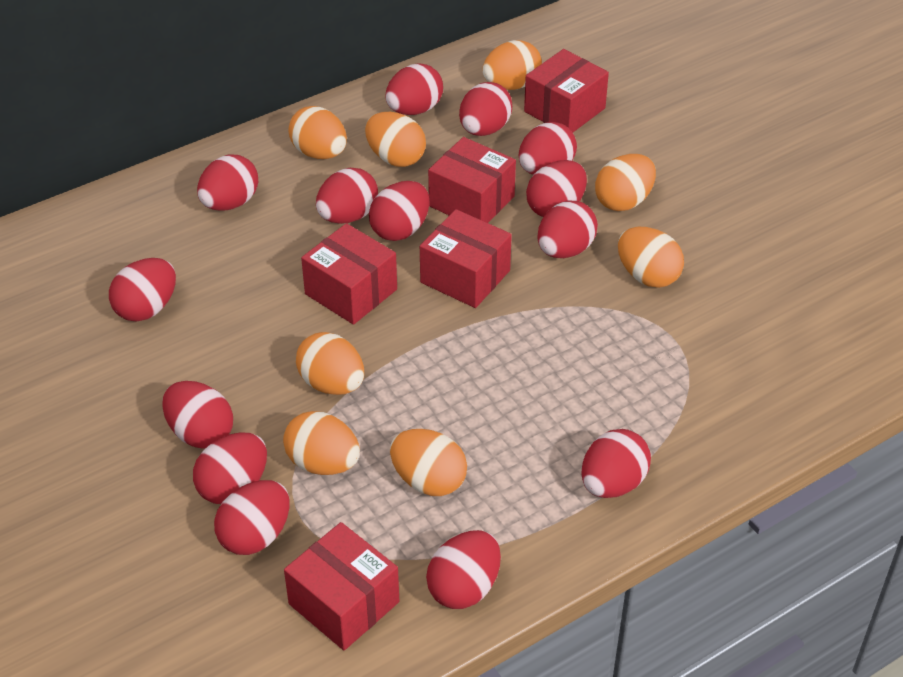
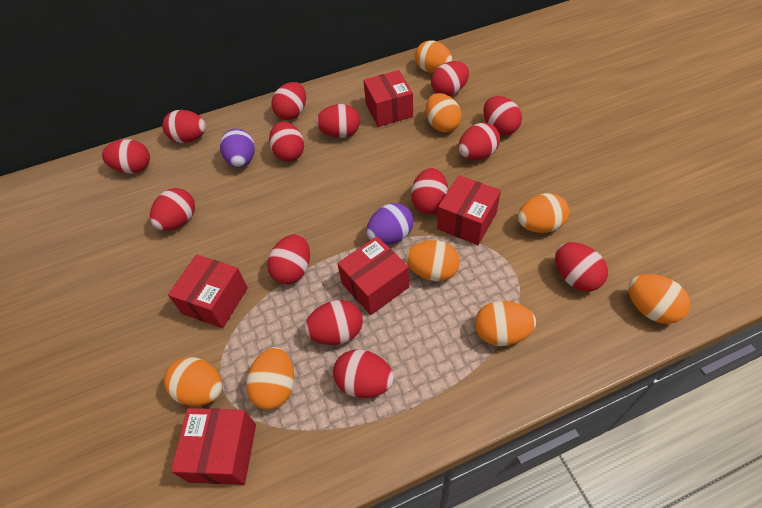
purple egg: none = 0 -> [220,129,255,168] [366,203,413,245] = 2

